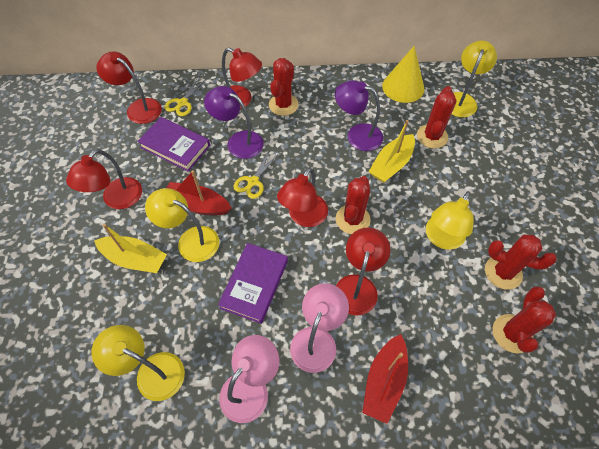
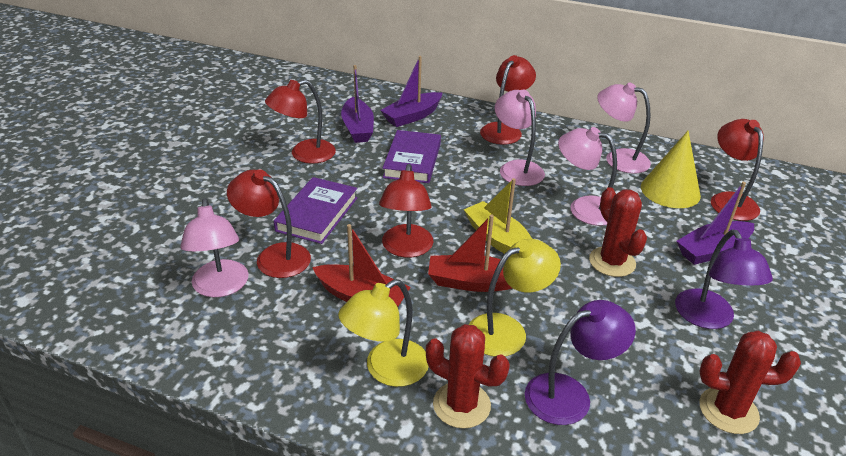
pink lamp: [219,335,279,423] [290,283,349,373] = 2 -> [180,198,249,297] [495,90,545,186] [558,127,617,226] [597,82,651,174] = 4
purple boat: none = 0 -> [341,65,374,143] [380,56,442,127] [677,182,754,265] = 3
red cactus: [269,58,299,116] [336,176,371,234] [417,86,457,148] [485,235,557,290] [493,286,556,353] = 5 -> [426,324,510,429] [589,187,647,277] [699,331,801,434] = 3
yellow boat: [94,224,167,273] [369,120,415,183] = 2 -> [464,178,532,254] = 1
yellow lamp: [91,325,185,401] [145,188,219,262] [426,191,474,250] [451,40,497,117] = 4 -> [338,279,429,387] [469,239,561,357] = 2
yellow scissors: [165,78,206,116] [233,152,277,199] = 2 -> none = 0

